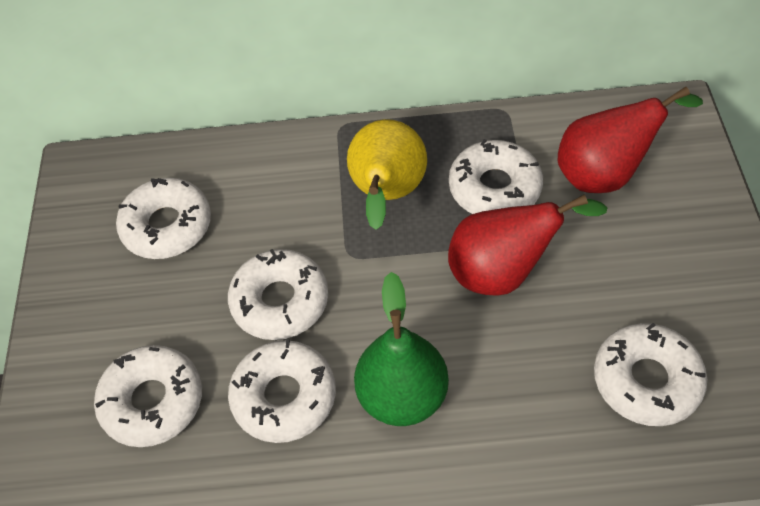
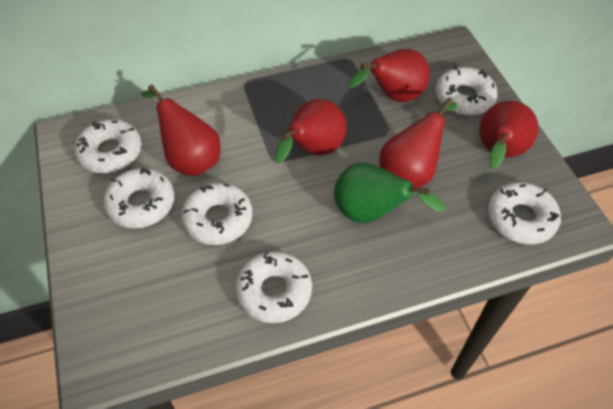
red pear: [448,194,607,296] [558,87,703,193] = 2 -> [141,85,221,176] [274,99,347,164] [348,49,430,102] [379,98,457,188] [479,101,539,169] = 5
yellow pear: [347,119,427,230] = 1 -> none = 0

